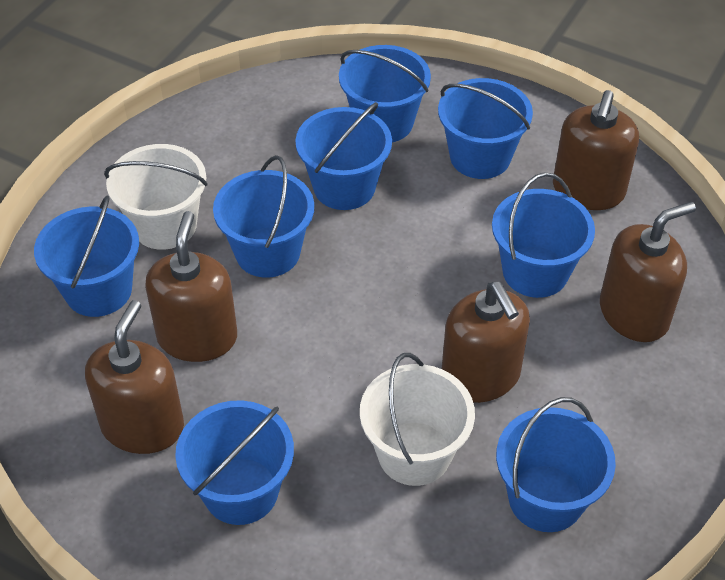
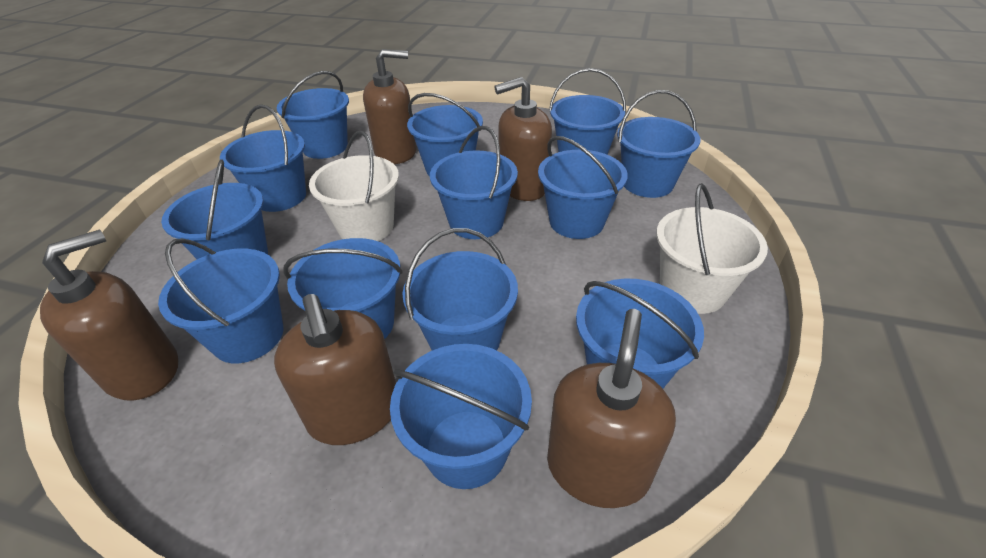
blue bucket: [34,195,139,317] [175,400,294,525] [213,155,314,278] [295,102,392,210] [339,45,431,142] [438,78,533,179] [492,172,595,298] [496,397,616,532] = 8 -> [158,238,284,363] [161,159,268,259] [220,104,306,212] [277,71,349,159] [284,238,403,339] [390,344,532,489] [402,228,518,351] [407,93,483,176] [430,126,518,239] [538,136,628,239] [549,68,626,155] [576,279,704,388] [617,90,700,198] = 13

